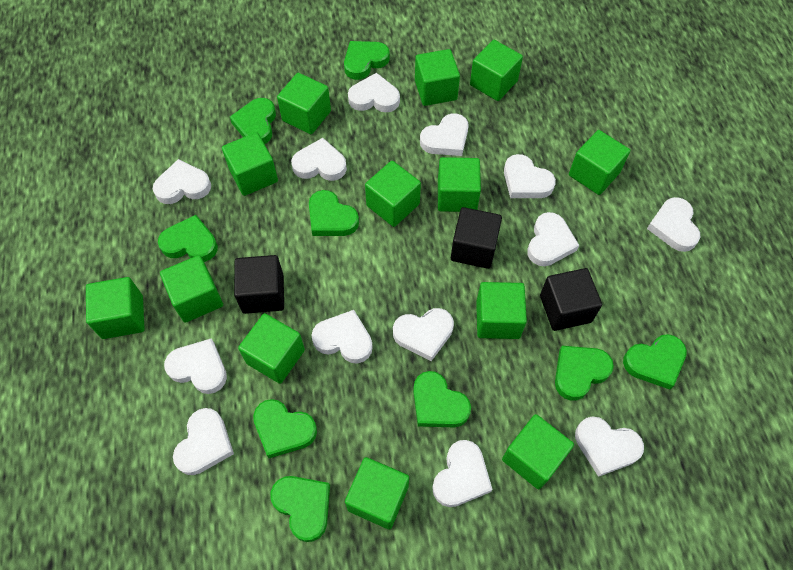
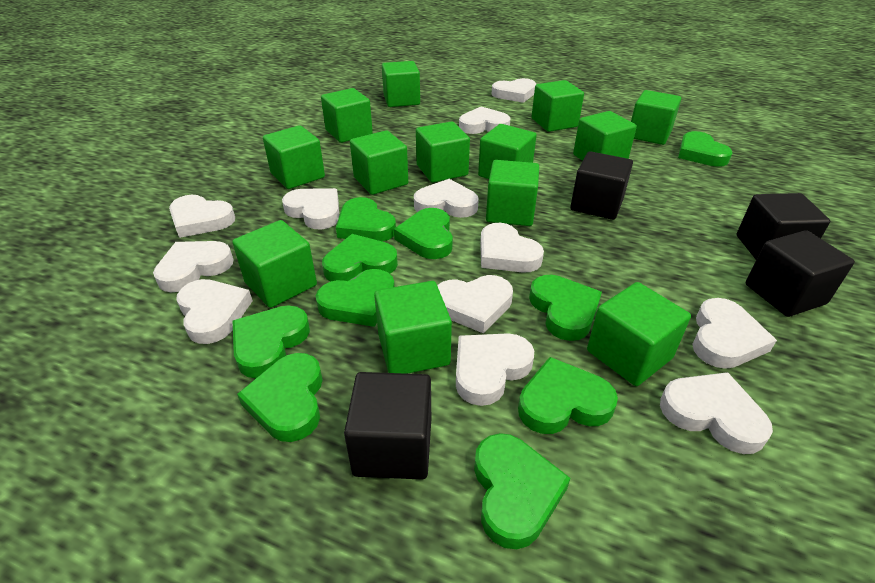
black cube: [234,255,284,314] [451,207,502,269] [540,268,602,331] = 3 -> [344,372,431,480] [570,151,633,220] [736,193,830,260] [746,230,855,317] = 4
green heart: [158,215,218,262] [230,98,276,144] [253,399,317,458] [270,476,330,542] [309,190,359,236] [344,41,390,80] [413,371,471,427] [555,346,614,401] [623,334,687,390] = 9 -> [232,305,310,378] [237,353,323,442] [316,269,395,327] [322,234,398,282] [336,197,396,242] [394,208,453,259] [474,433,570,549] [518,357,618,434] [529,275,602,341] [678,131,732,167] = 10
white heart: [153,159,211,204] [164,338,227,394] [173,408,234,475] [291,138,347,181] [311,310,373,363] [348,73,400,112] [393,308,454,361] [420,114,469,156] [432,440,493,507] [504,154,556,198] [527,212,579,266] [575,416,644,477] [647,197,700,252] = 13 -> [153,241,234,292] [169,195,235,238] [176,279,253,344] [282,188,339,229] [414,179,479,218] [437,275,513,333] [456,333,534,406] [459,106,510,134] [480,223,544,273] [492,78,536,103] [660,372,773,454] [692,298,777,369] = 12

